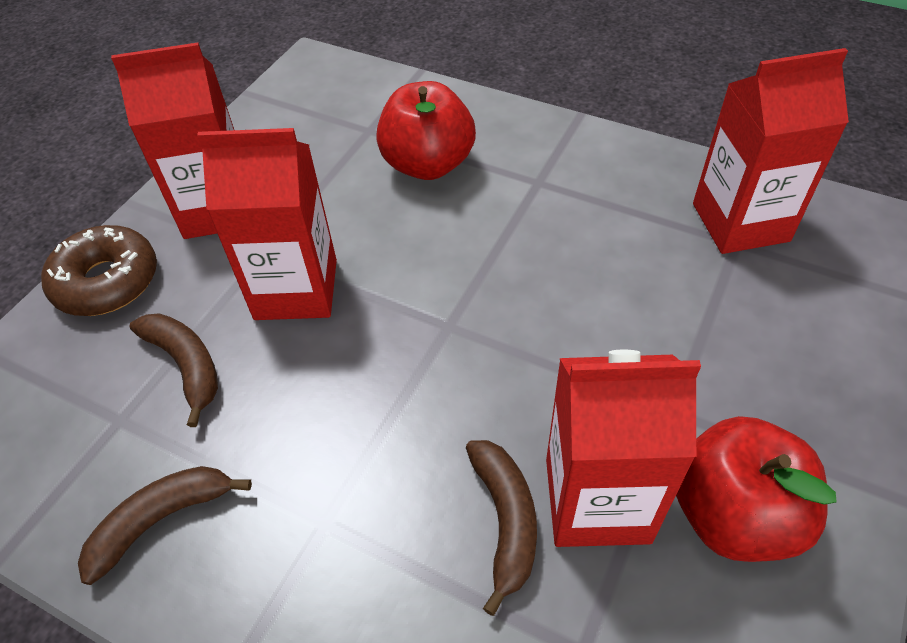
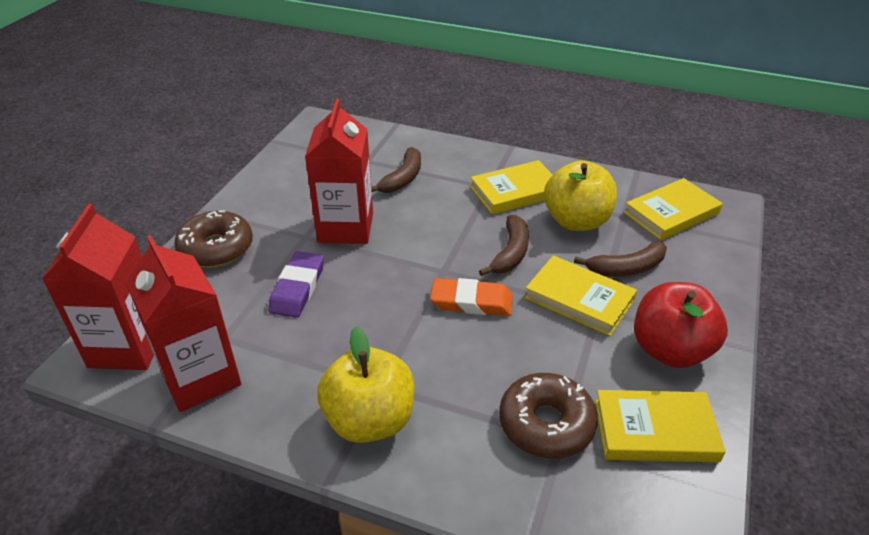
brown donut: [41,225,157,316] = 1 -> [174,211,253,268] [499,373,598,459] = 2
orange eraser: none = 0 -> [430,278,513,316] = 1
purple eraser: none = 0 -> [268,251,324,318] = 1
red apple: [376,81,476,180] [676,416,836,562] = 2 -> [634,282,728,368] = 1
red carton: [111,43,234,239] [197,128,337,320] [546,350,701,547] [693,48,849,254] = 4 -> [42,204,154,370] [125,235,241,412] [305,99,373,244] = 3
yellow apple: none = 0 -> [317,326,415,443] [544,160,617,231] = 2
yellow book: none = 0 -> [470,160,553,215] [525,255,637,336] [595,390,726,462] [624,178,723,241] = 4

